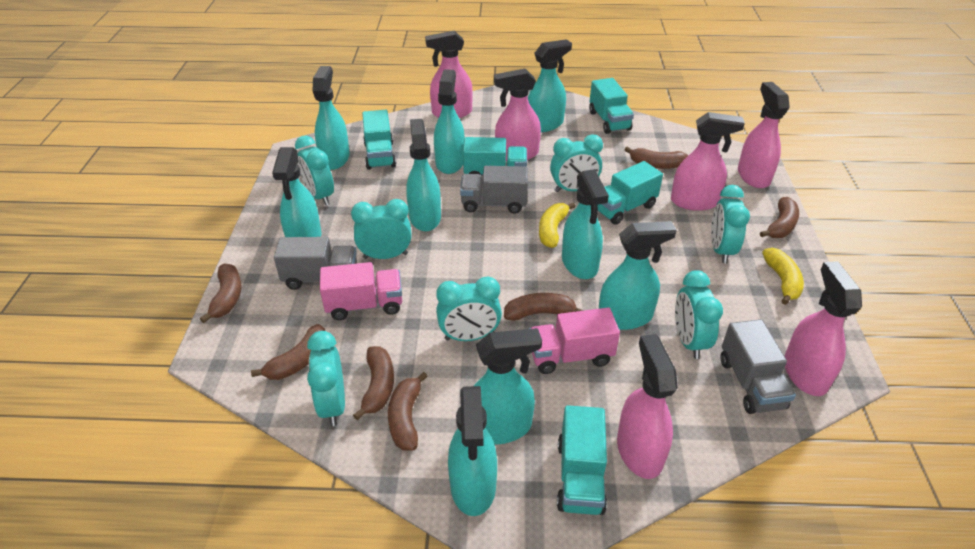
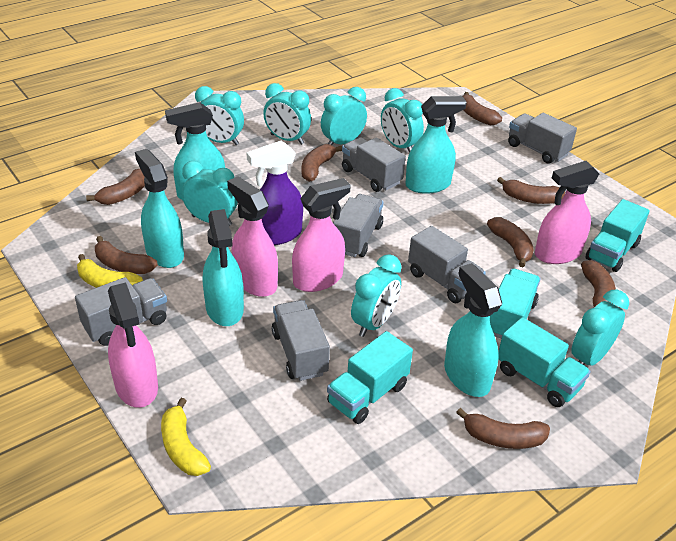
brown banana: [200,264,242,323] [251,324,325,380] [353,346,394,420] [388,372,428,450] [504,293,584,321] [625,146,688,169] [760,197,799,238] = 7 -> [86,169,145,205] [95,236,158,274] [301,144,342,182] [456,408,550,449] [463,92,502,125] [487,217,534,267] [497,177,565,204] [581,260,616,307] = 8
grey truck: [274,237,357,290] [460,166,528,214] [720,319,796,414] = 3 -> [75,277,167,346] [272,300,330,381] [333,194,384,257] [342,137,406,192] [408,226,486,303] [508,113,577,164] = 6
pink spray bottle: [425,31,473,118] [494,69,541,161] [617,334,678,479] [671,112,745,211] [738,82,790,188] [785,261,862,396] = 6 -> [108,283,158,408] [227,177,278,297] [292,178,351,292] [535,161,599,264] = 4
pink truck: [320,262,402,320] [529,307,620,374] = 2 -> none = 0
purple spray bottle: none = 0 -> [247,141,303,245] = 1
turquoise spray bottle: [272,147,321,237] [313,66,350,170] [406,119,441,231] [434,69,465,174] [448,386,497,516] [474,328,542,445] [528,39,572,132] [562,169,609,279] [599,221,677,330] = 9 -> [135,149,184,268] [165,102,225,200] [203,209,244,326] [405,96,466,194] [444,263,502,397] = 5
turquoise truck: [362,110,396,170] [463,137,527,176] [557,405,607,515] [589,78,634,134] [598,161,663,225] = 5 -> [327,331,413,424] [490,269,540,339] [498,317,591,407] [586,199,650,272] = 4

